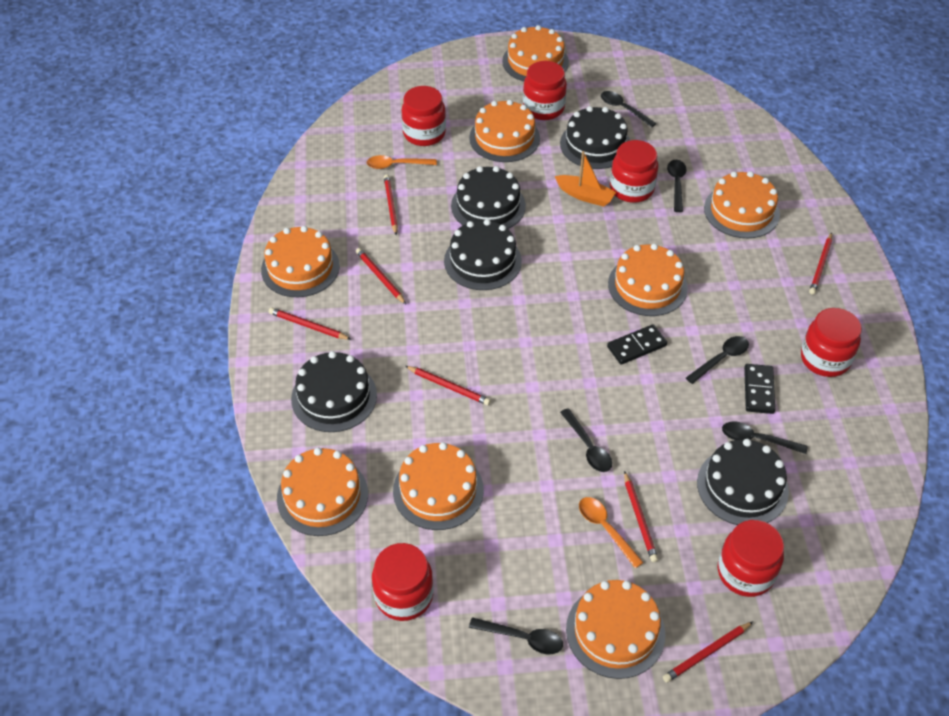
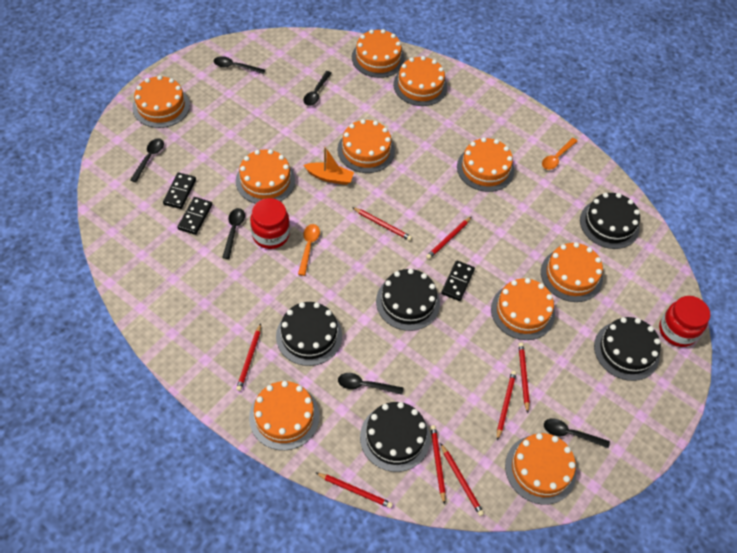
black domino: [607,324,667,365] [744,364,775,414] = 2 -> [163,173,196,209] [177,197,212,235] [441,260,475,301] = 3
orange cake: [261,226,340,297] [277,448,368,536] [393,442,484,530] [469,100,540,162] [502,25,569,81] [566,580,665,679] [608,244,688,316] [704,171,780,238] = 8 -> [132,75,190,128] [236,149,295,204] [249,381,319,450] [338,119,395,173] [352,29,405,78] [393,56,448,106] [457,137,514,192] [491,278,555,340] [505,433,576,505] [541,242,603,302] = 10
red jar: [372,543,434,621] [401,86,446,146] [523,61,567,120] [610,140,658,203] [718,520,784,597] [801,308,862,377] = 6 -> [250,198,290,249] [659,296,710,347] = 2
red pencil: [269,308,352,340] [356,248,406,304] [384,174,398,235] [405,366,491,405] [624,471,658,562] [663,622,753,683] [809,233,832,294] = 7 -> [236,323,261,391] [316,473,393,508] [352,207,412,241] [426,217,471,259] [430,425,446,505] [440,443,484,516] [497,371,517,440] [518,343,530,413] = 8

